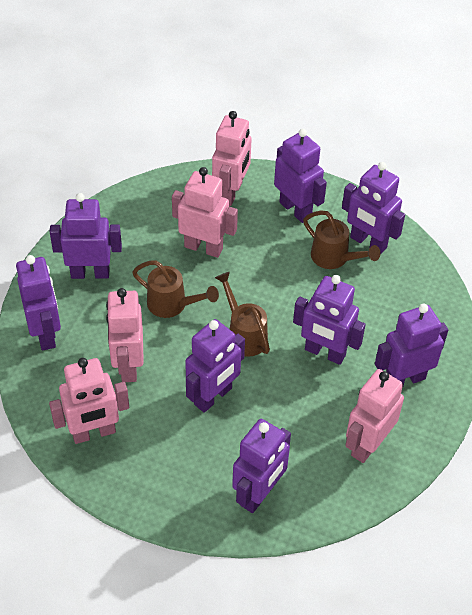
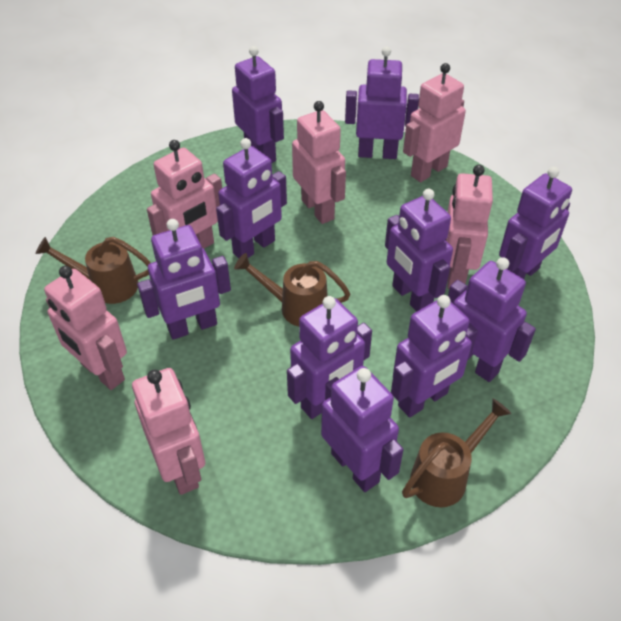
pink robot: [49,358,129,444] [106,288,144,382] [172,167,238,258] [212,111,252,206] [345,369,404,463] = 5 -> [44,266,127,390] [132,368,205,495] [147,140,222,249] [292,101,346,224] [403,63,466,182] [446,165,493,289] = 6
purple robot: [16,255,61,351] [49,193,122,279] [185,319,245,413] [232,419,291,513] [274,129,327,223] [293,275,366,365] [342,162,405,255] [375,304,448,388] = 8 -> [137,219,231,340] [216,138,287,258] [232,46,284,163] [287,296,372,419] [321,366,404,492] [345,46,419,159] [385,189,453,312] [391,295,478,418] [448,257,536,382] [499,167,572,279] = 10

